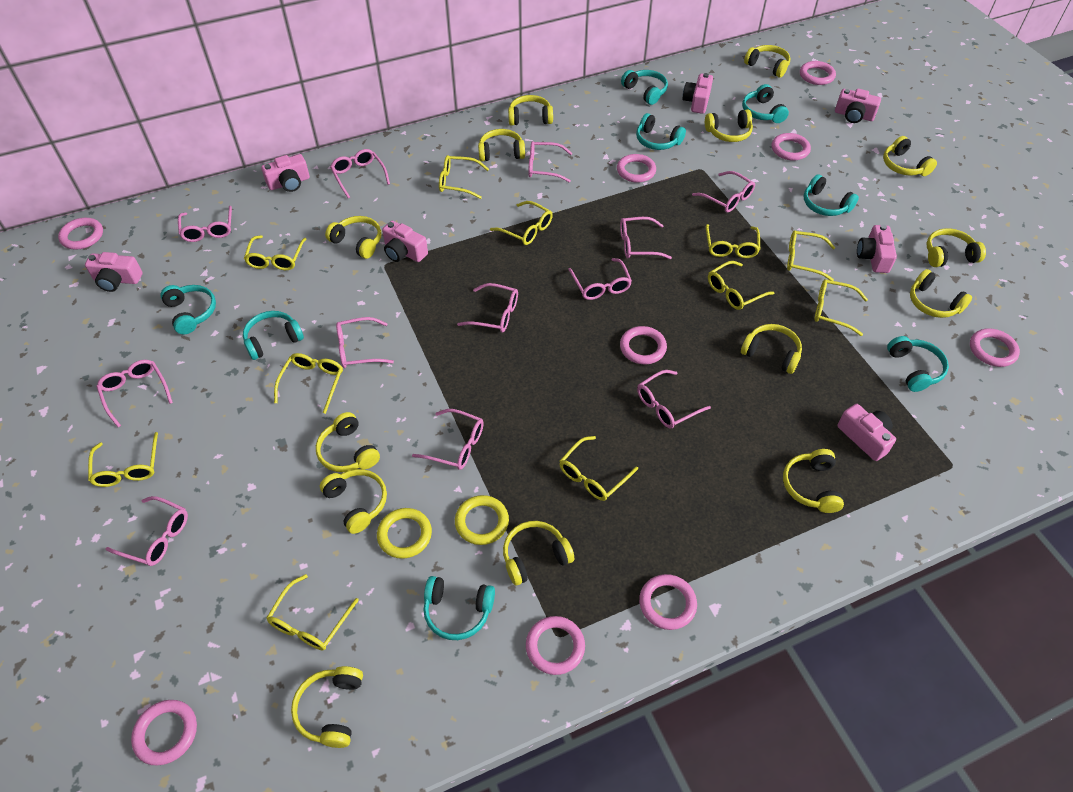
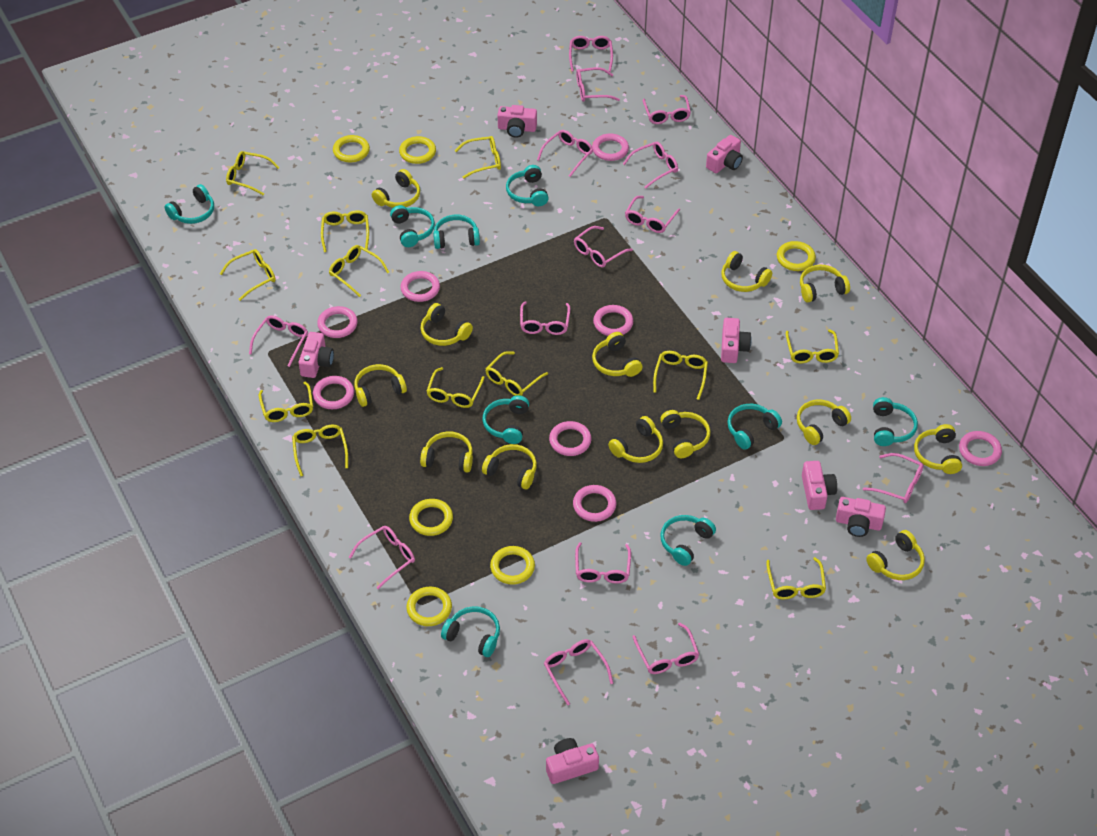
pink glasses: [96,360,173,427] [106,496,188,566] [178,206,232,242] [330,149,390,199] [336,317,394,368] [412,409,484,470] [457,283,518,332] [528,141,572,182] [568,258,632,300] [620,217,672,259] [637,370,711,429] [692,171,755,213] = 12 -> [249,316,308,367] [349,526,415,589] [520,302,570,335] [537,130,593,177] [544,639,613,705] [569,36,613,72] [574,226,633,267] [575,542,631,584] [576,67,620,102] [623,142,678,189] [625,196,680,233] [633,623,699,674] [643,95,691,124] [863,453,924,503] = 14
pink ring: [58,218,103,249] [131,700,197,765] [526,616,585,675] [617,154,656,183] [620,326,667,364] [639,574,697,630] [772,133,811,161] [800,61,836,85] [970,328,1020,367] = 9 -> [313,376,354,409] [317,306,358,338] [400,271,440,302] [549,421,591,456] [573,485,616,522] [592,133,629,161] [593,305,633,336] [959,431,1002,466] = 8
turquoise headphones: [160,285,216,334] [243,311,304,360] [423,576,495,640] [621,70,668,105] [636,113,686,150] [742,84,789,123] [804,174,859,216] [887,336,949,392] = 8 -> [165,184,214,224] [390,205,435,247] [433,215,480,249] [441,606,500,657] [482,395,529,444] [506,165,549,206] [660,515,716,566] [727,404,782,450] [873,397,918,446] = 9
yellow glasses: [88,432,158,487] [244,235,306,270] [266,574,359,650] [274,353,343,414] [439,155,489,199] [490,201,553,245] [559,436,638,501] [706,224,760,258] [708,261,775,310] [787,230,835,281] [814,279,868,336] = 11 -> [220,249,276,301] [226,151,280,195] [259,382,313,422] [292,424,348,476] [321,210,369,252] [329,245,389,297] [426,367,485,408] [455,136,501,179] [486,351,548,396] [653,351,708,400] [766,557,826,599] [786,329,839,363] = 12
yellow headphones: [291,666,363,748] [316,412,380,472] [320,469,387,534] [325,216,381,259] [478,129,525,161] [503,521,574,585] [508,95,553,125] [705,109,753,142] [741,324,802,374] [744,45,791,78] [783,449,844,513] [883,136,937,176] [910,269,972,318] [927,228,986,267] = 14 -> [354,364,407,407] [372,169,420,208] [420,431,473,473] [421,303,473,346] [482,444,537,489] [592,332,642,377] [608,416,663,463] [660,410,710,458] [721,251,772,292] [797,400,851,445] [800,265,850,303] [866,530,925,580] [914,424,962,474] = 13
yellow ring: [377,508,432,559] [455,495,509,545] = 2 -> [333,135,370,162] [399,136,436,164] [407,587,452,626] [409,499,453,536] [490,546,535,585] [777,241,816,271] = 6

